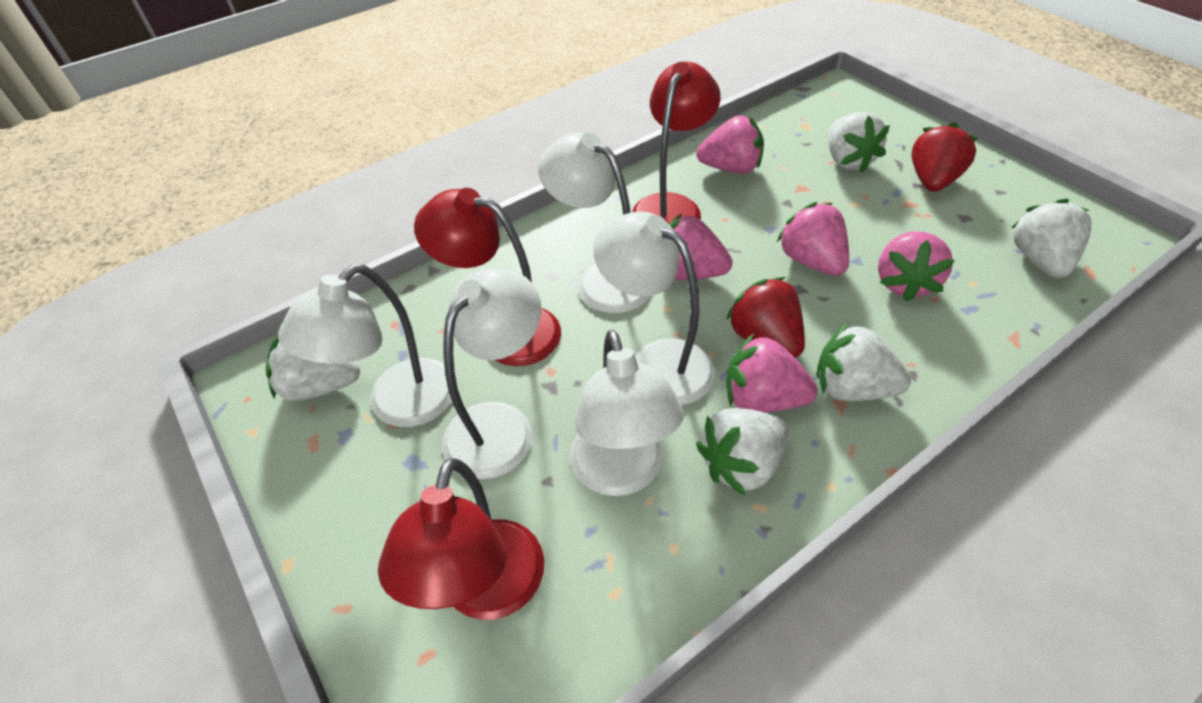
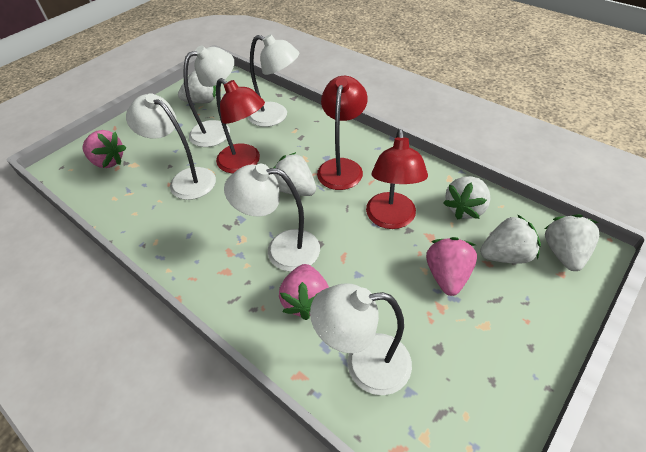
pink strawberry: [669,213,733,280] [696,115,764,174] [726,333,818,412] [777,202,849,276] [878,231,955,302] = 5 -> [82,130,126,168] [279,264,329,320] [426,237,477,296] = 3
red strawberry: [726,277,805,358] [912,122,978,192] = 2 -> none = 0

